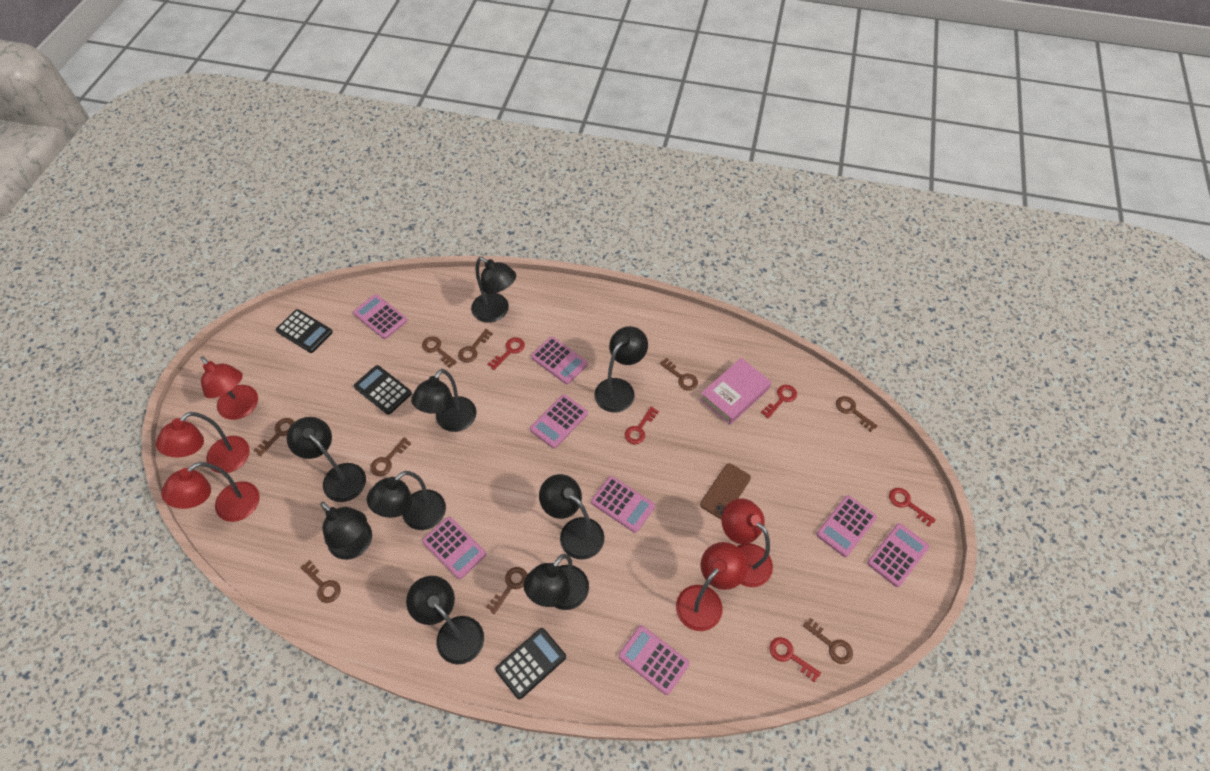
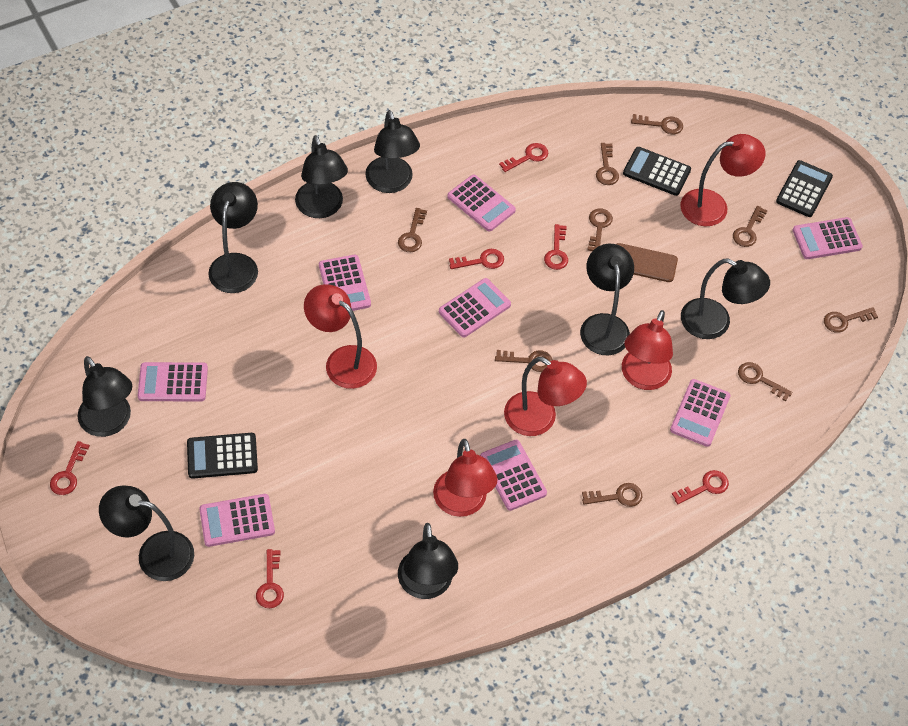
black lamp: [287,417,366,502] [321,502,372,560] [367,471,446,530] [406,576,484,665] [411,369,477,432] [471,257,516,323] [523,554,589,610] [539,474,604,560] [595,326,648,412] = 9 -> [78,356,132,437] [99,485,194,581] [208,182,258,293] [295,135,348,218] [365,110,420,193] [398,523,458,599] [580,244,634,355] [681,259,770,339] = 8
pink book: [700,358,771,425] = 1 -> none = 0
red key: [488,337,525,370] [625,406,659,444] [761,385,797,419] [770,637,821,682] [889,488,936,527] = 5 -> [50,441,90,495] [256,549,284,608] [449,249,504,269] [499,143,548,172] [544,224,568,270] [672,470,729,504] = 6

